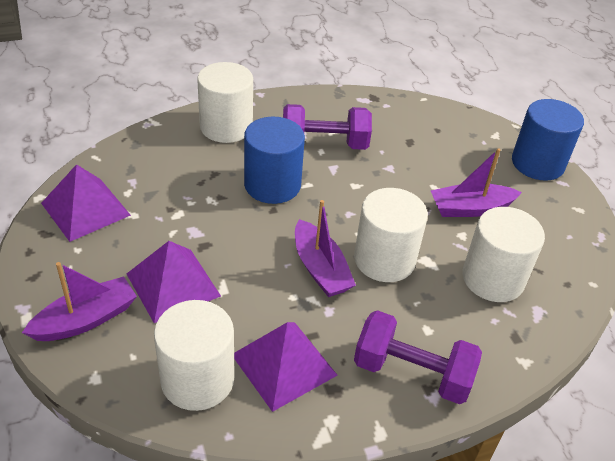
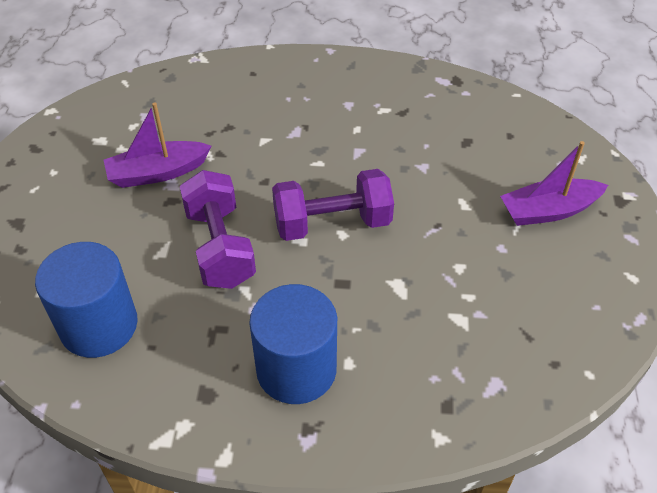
purple boat: [22,262,137,341] [295,200,356,297] [431,148,522,217] = 3 -> [103,102,211,188] [500,141,608,226] = 2
purple pyramid: [41,164,131,242] [127,241,221,323] [234,322,337,412] = 3 -> none = 0
white cylinder: [154,300,234,411] [197,62,253,143] [354,188,428,282] [462,207,545,302] = 4 -> none = 0

